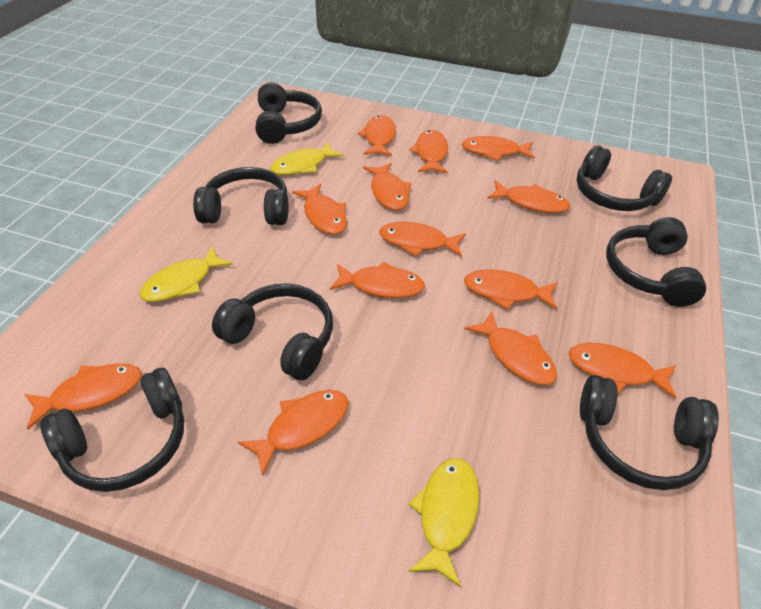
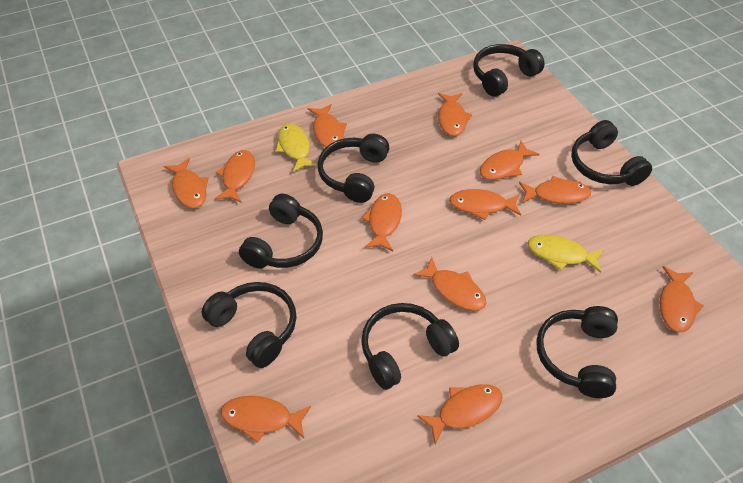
orange fish: [24,363,142,430] [238,390,349,476] [292,184,347,235] [330,261,425,298] [358,115,396,156] [363,163,412,210] [379,222,466,257] [409,130,448,173] [462,136,535,161] [464,269,558,310] [464,311,557,385] [487,180,570,213] [569,343,676,399] = 13 -> [164,158,208,208] [215,150,255,203] [221,396,311,443] [308,104,347,147] [362,193,402,251] [413,257,486,311] [417,384,503,445] [438,93,472,136] [449,189,521,220] [480,141,540,180] [519,176,591,204] [660,266,704,332] = 12
yellow fish: [140,246,233,302] [270,142,344,175] [408,458,480,587] = 3 -> [275,123,318,172] [527,235,604,273] = 2

